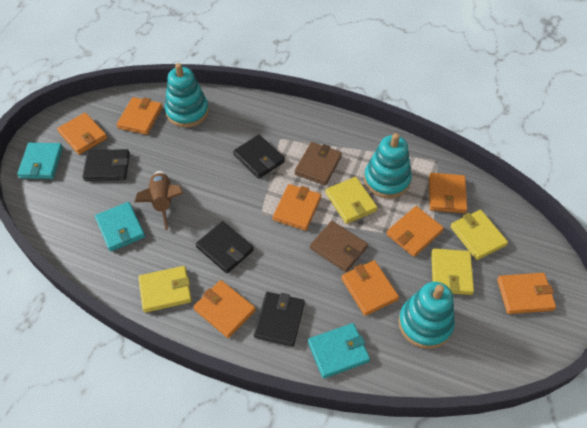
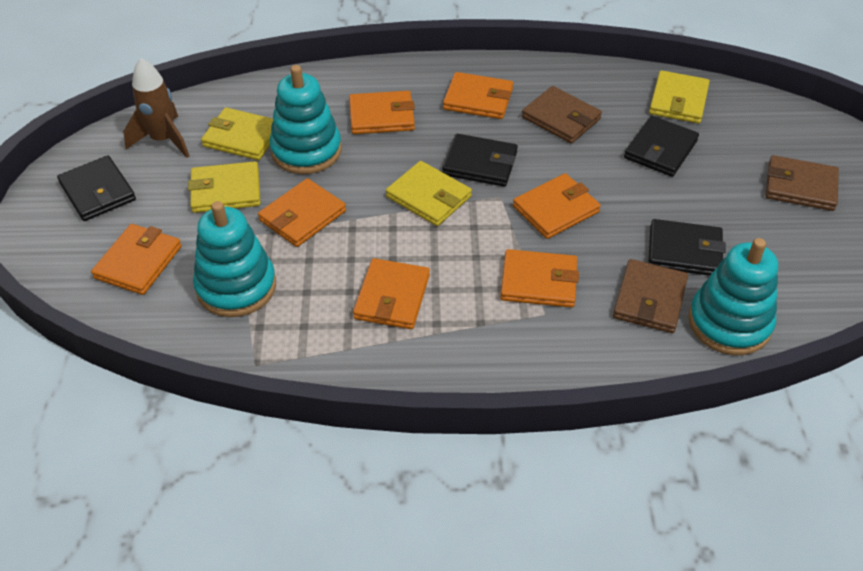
brown wallet: [294,142,342,186] [310,221,368,272] = 2 -> [522,86,602,143] [613,259,688,333] [766,155,839,211] = 3
orange wallet: [57,113,107,155] [117,97,163,135] [193,280,256,338] [273,184,321,231] [341,260,399,316] [386,206,444,257] [429,173,467,213] [497,273,556,314] = 8 -> [91,224,182,295] [258,178,346,247] [349,91,415,134] [353,258,430,329] [443,72,513,119] [500,249,579,307] [513,173,601,239] = 7
turquoise wallet: [17,143,63,179] [95,202,145,252] [308,323,370,379] = 3 -> none = 0

